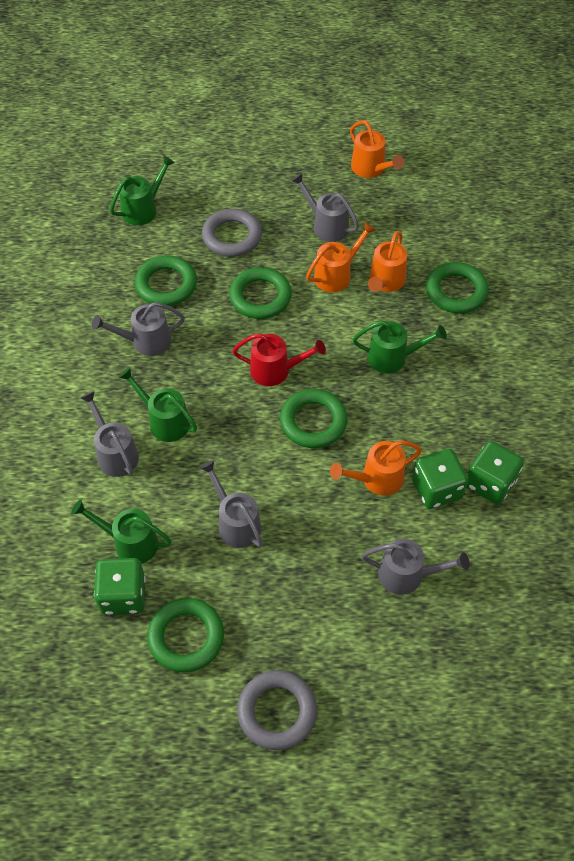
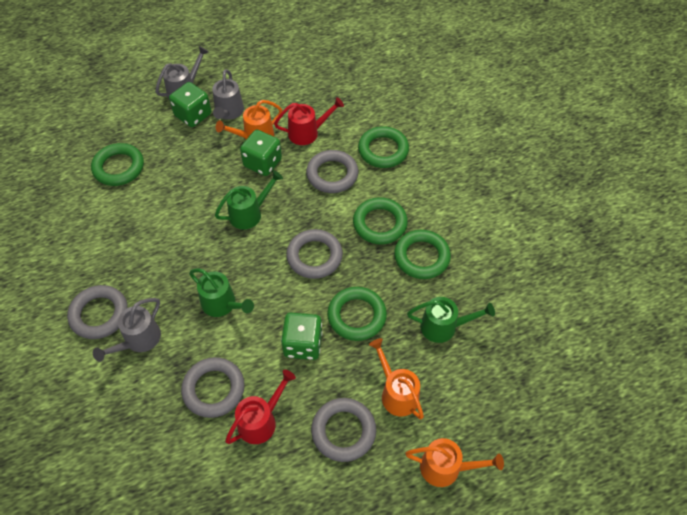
green watering can: [71,499,172,564] [110,155,175,225] [118,367,197,442] [352,321,447,373] = 4 -> [189,269,254,317] [215,170,283,229] [407,297,495,343] = 3
grey ring: [202,209,262,257] [237,670,317,750] = 2 -> [67,285,128,339] [181,357,245,418] [286,229,343,279] [306,150,358,193] [311,398,376,462] = 5
grey watering can: [80,391,139,477] [92,302,185,356] [200,460,263,548] [291,173,359,242] [362,539,470,595] = 5 -> [93,298,161,362] [155,46,209,99] [212,69,244,120] = 3
orange watering can: [306,222,376,292] [330,441,422,496] [350,120,404,178] [368,231,407,292] = 4 -> [216,100,282,140] [369,338,424,419] [405,438,504,487] = 3
red watering can: [232,333,326,386] = 1 -> [225,370,296,444] [274,97,344,145] = 2

